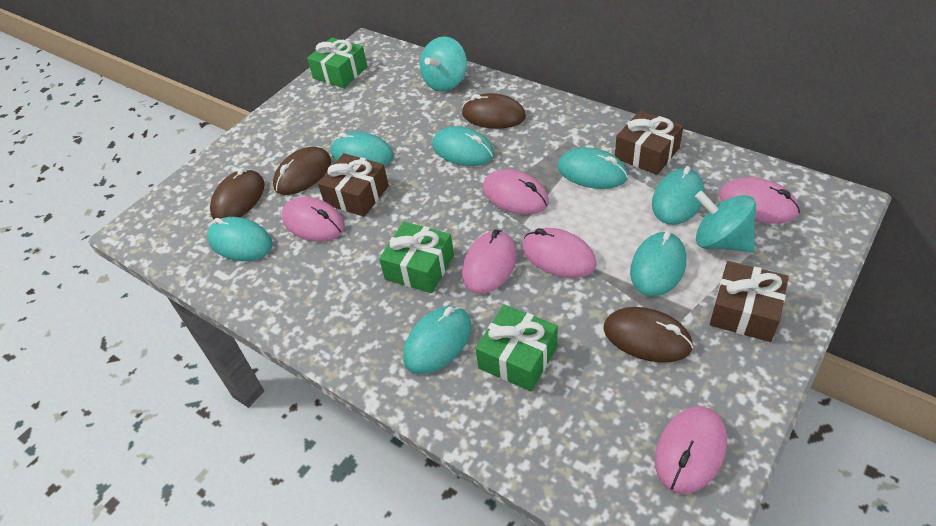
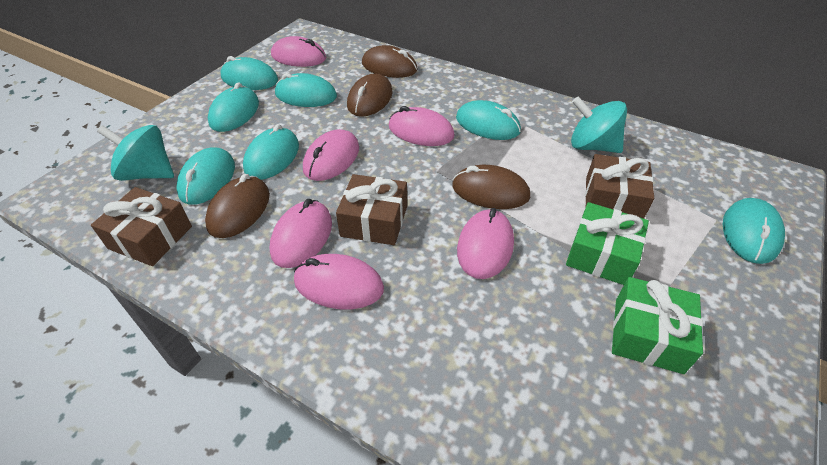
green gift: [307,37,368,88] [379,222,454,293] [475,305,558,391] = 3 -> [566,202,649,285] [612,277,703,374] = 2

